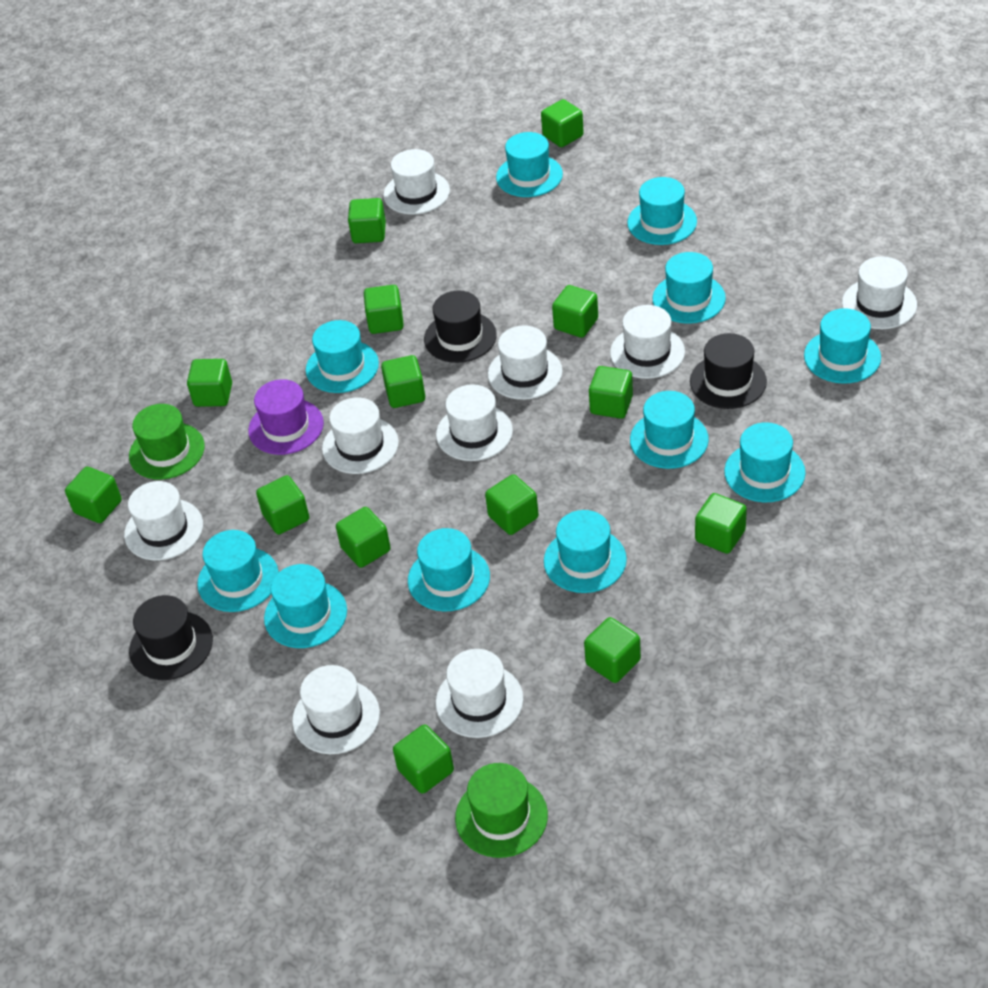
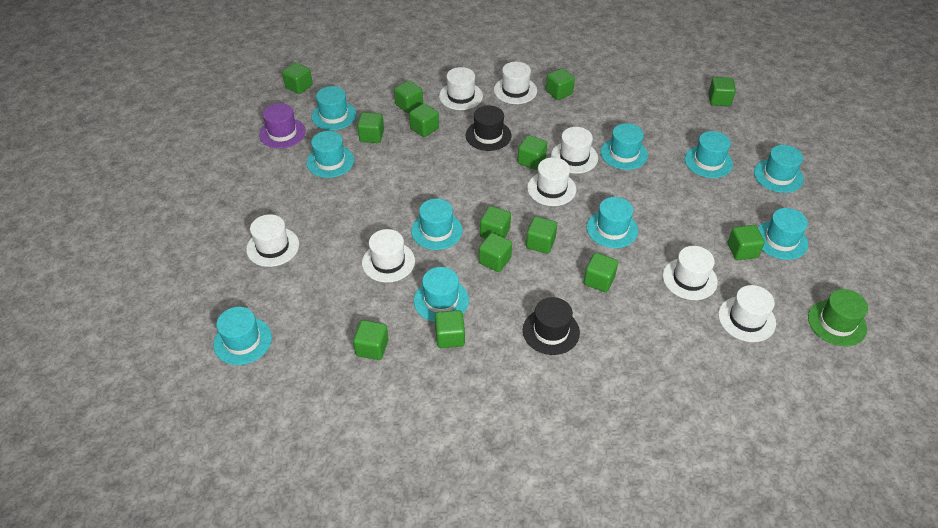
black hat: [129,595,213,680] [424,291,497,363] [690,333,767,409] = 3 -> [466,105,511,151] [523,297,580,355] = 2
green hat: [129,404,205,480] [455,763,548,858] = 2 -> [808,289,868,346] = 1
turquoise hat: [197,530,279,612] [264,564,347,648] [306,320,379,393] [408,528,490,611] [496,132,563,197] [544,510,627,593] [627,177,697,245] [630,391,709,469] [653,252,726,324] [724,422,806,502] [804,308,881,384] = 11 -> [213,307,272,365] [307,131,354,178] [311,86,357,130] [411,199,463,250] [414,267,469,322] [587,197,638,248] [601,123,648,170] [685,131,733,178] [754,145,804,193] [758,208,808,260] = 10
white hat: [124,481,203,560] [292,665,380,754] [322,397,399,474] [383,149,450,215] [436,384,513,461] [436,649,523,738] [488,325,563,400] [610,305,685,379] [842,256,917,329] = 9 -> [246,214,299,267] [362,229,415,283] [439,67,483,110] [494,62,537,104] [527,157,576,206] [551,127,598,174] [663,246,718,300] [718,285,776,342] = 8

